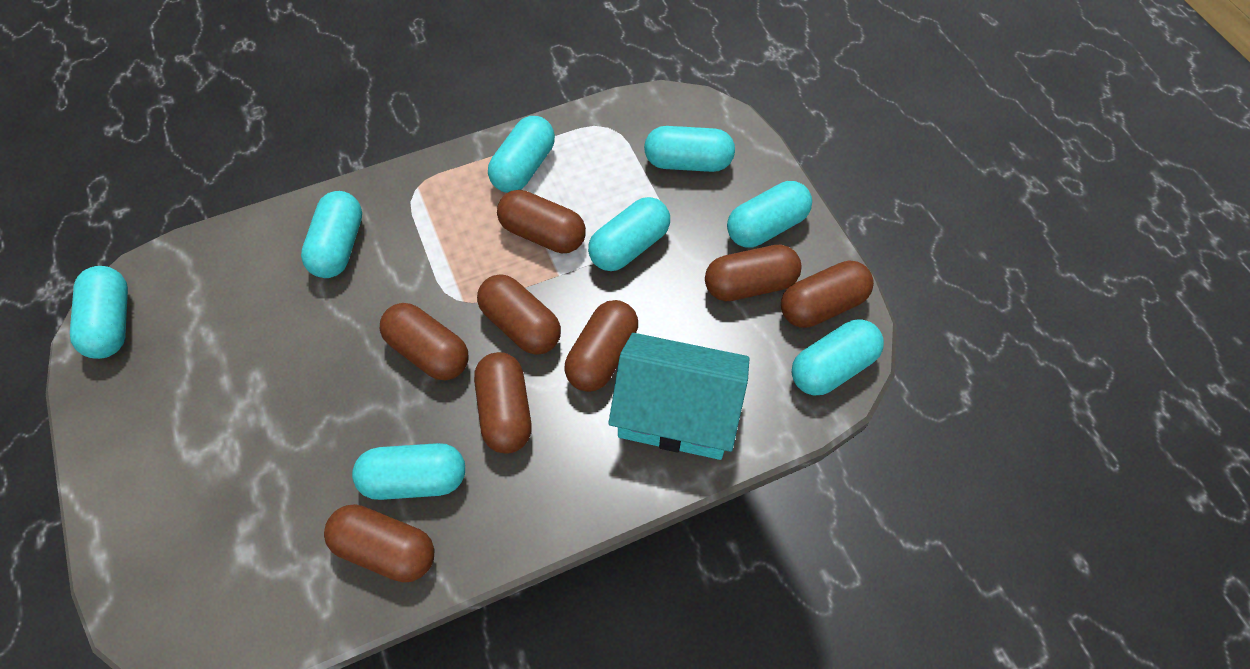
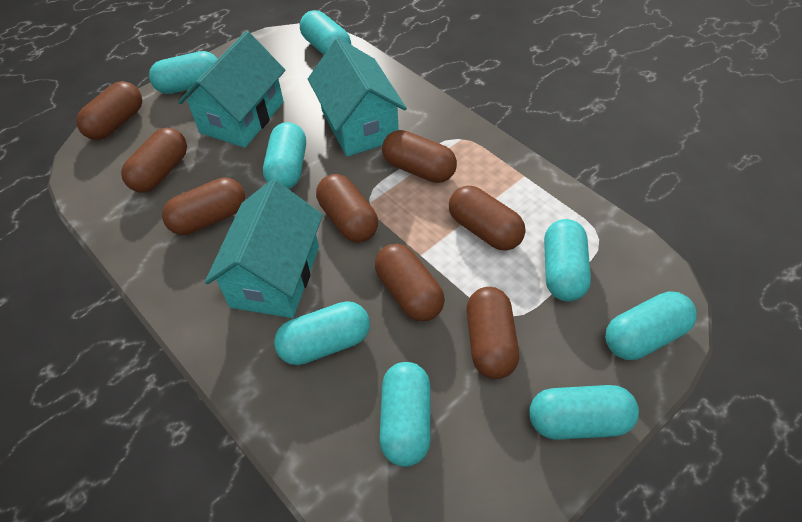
turquoise house: [608,333,749,460] = 1 -> [178,31,285,148] [205,179,323,318] [308,38,407,157] = 3

